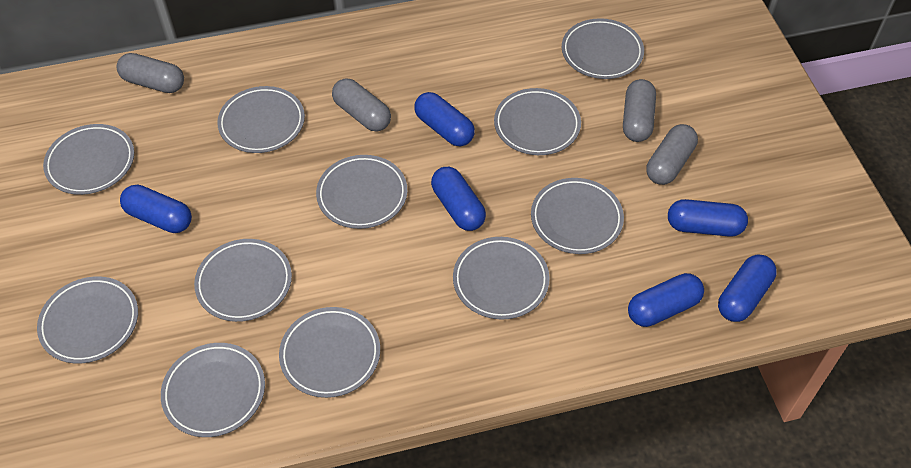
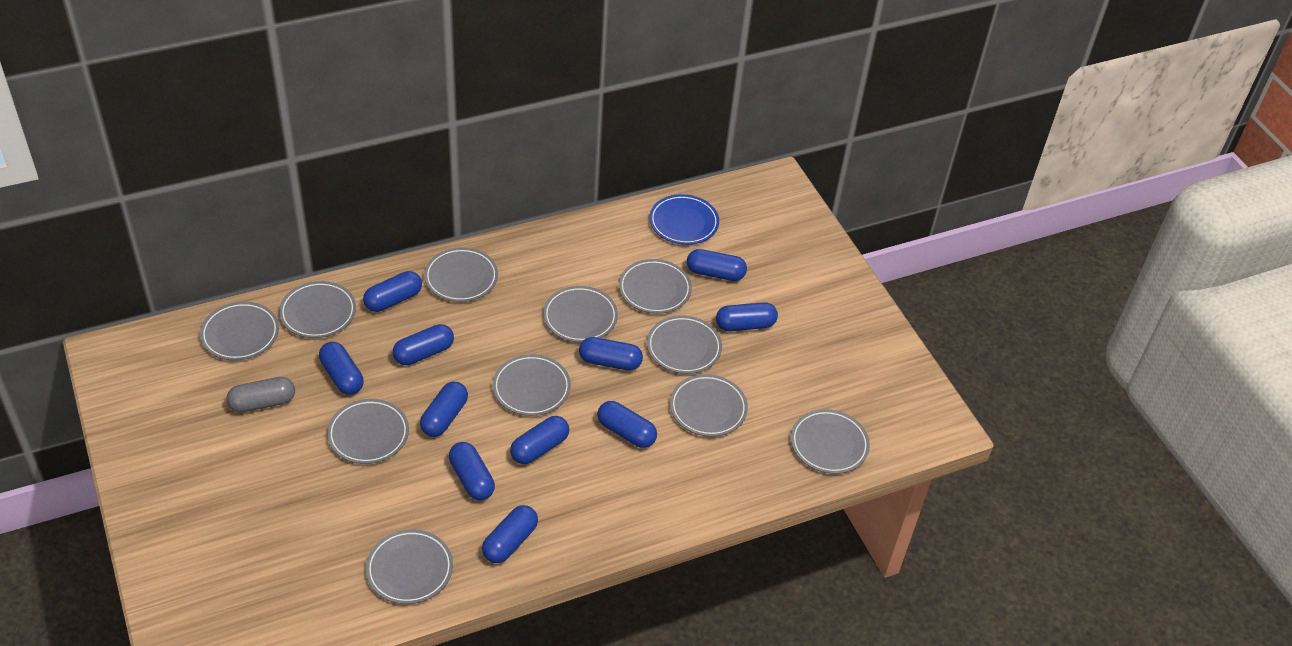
blue capsule: [120,185,192,233] [414,92,475,147] [431,167,486,231] [628,273,704,327] [668,199,748,237] [718,255,777,322] = 6 -> [319,342,364,395] [363,271,422,312] [393,324,454,365] [420,382,468,437] [449,442,495,500] [482,505,538,563] [510,416,569,464] [579,337,643,371] [597,401,657,448] [687,249,747,281] [716,302,778,331] = 11
blue plate: none = 0 -> [649,194,719,245] = 1
grey capsule: [117,53,184,93] [332,78,391,132] [623,79,656,142] [647,124,698,185] = 4 -> [226,377,295,413] = 1

